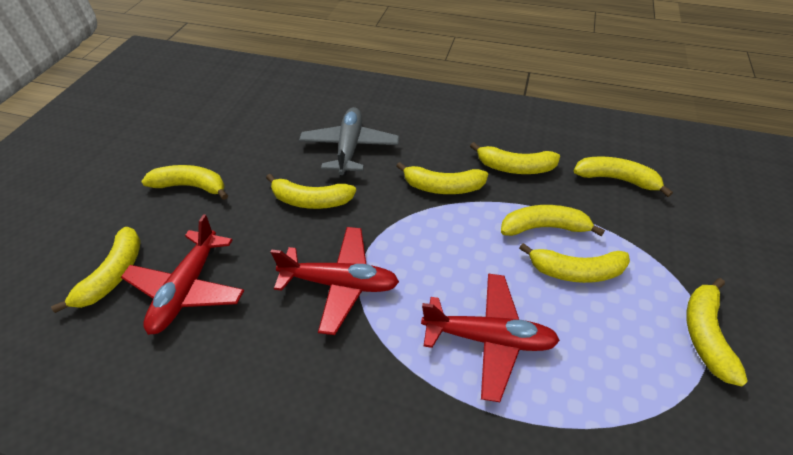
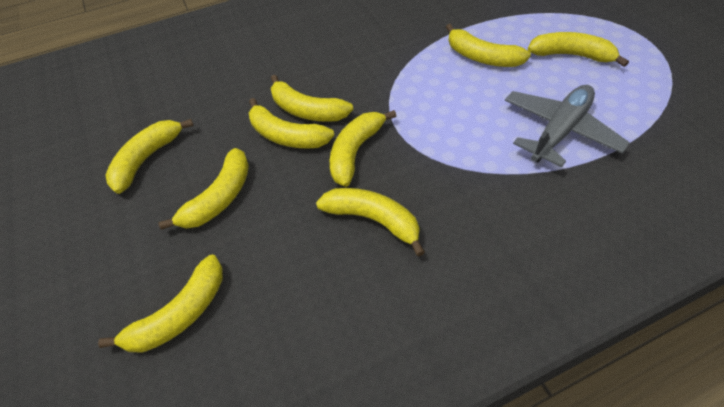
red plane: [121,214,244,335] [271,227,399,335] [421,274,560,402] = 3 -> none = 0

